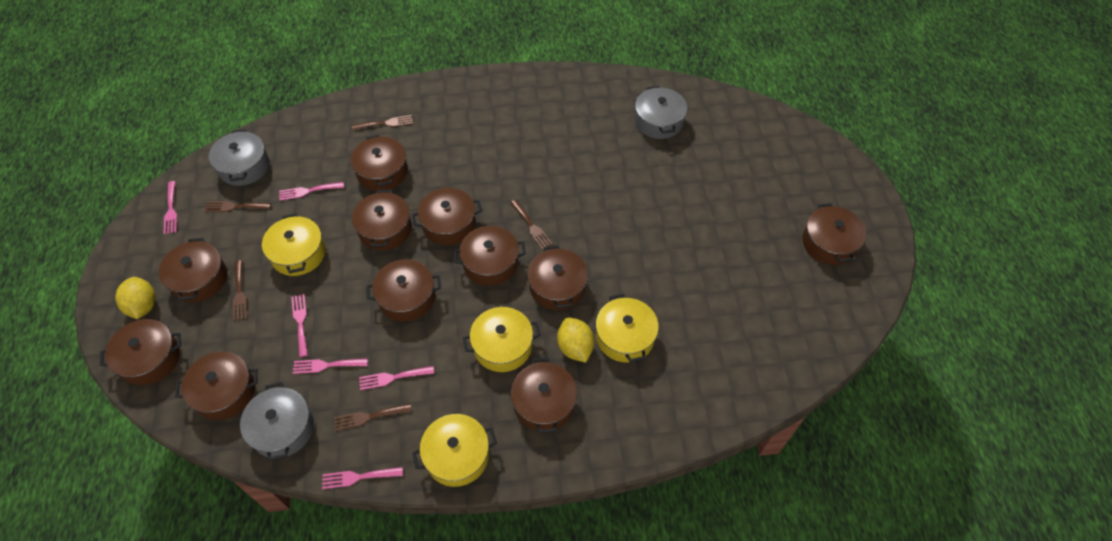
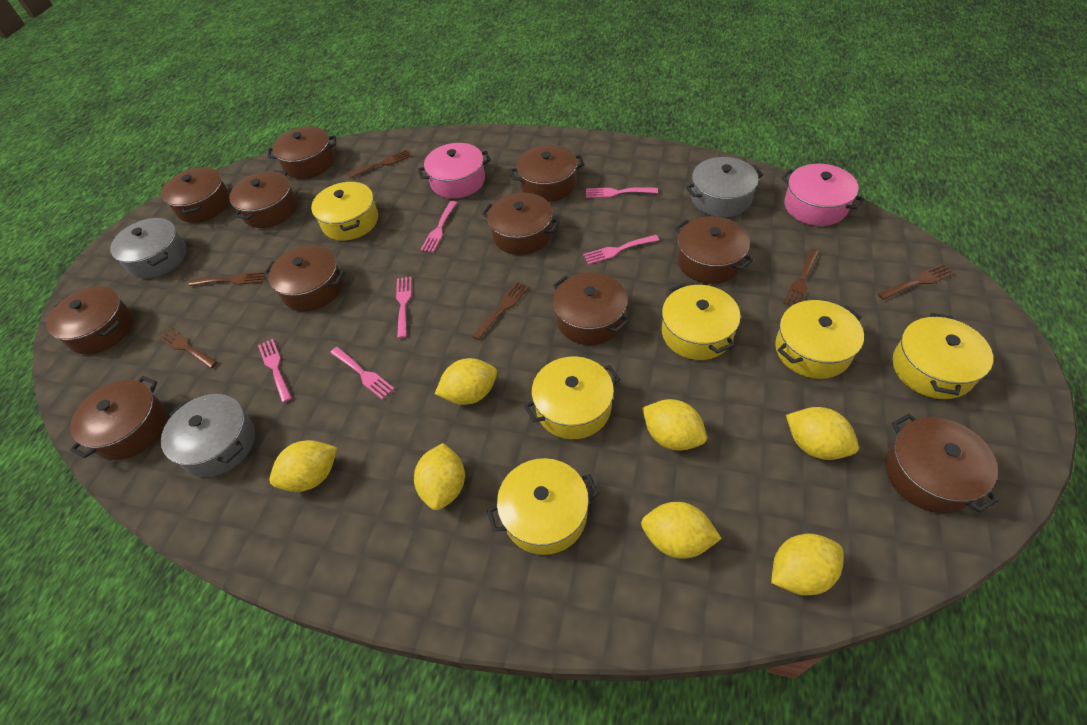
brown fork: [204,201,271,212] [233,260,247,321] [334,404,412,431] [352,115,413,130] [510,200,553,250] = 5 -> [158,328,218,368] [189,271,265,286] [347,150,411,178] [472,282,529,340] [783,249,819,306] [877,264,955,300] = 6
pink pot: none = 0 -> [418,143,491,199] [781,164,864,226] = 2
yellow lemon: [115,277,155,319] [557,317,594,363] = 2 -> [269,440,337,492] [414,443,465,510] [435,358,497,405] [641,502,722,559] [642,399,707,450] [771,534,843,595] [786,407,859,460] = 7
yellow pot: [262,213,326,276] [412,414,497,487] [463,307,541,372] [596,293,659,363] = 4 -> [311,181,378,241] [487,458,599,555] [524,356,620,439] [662,283,741,360] [775,300,864,379] [893,313,993,399] = 6

